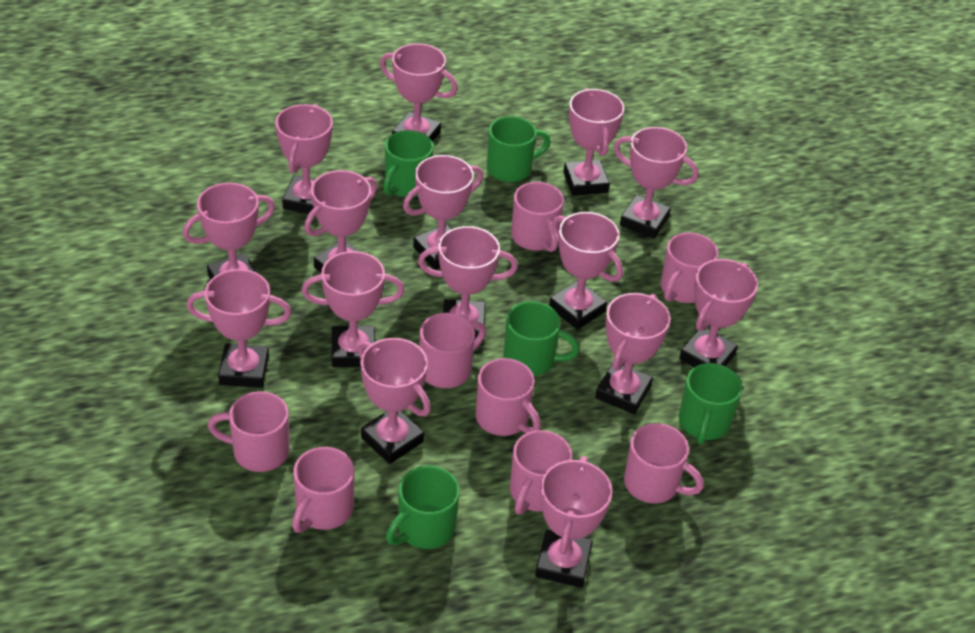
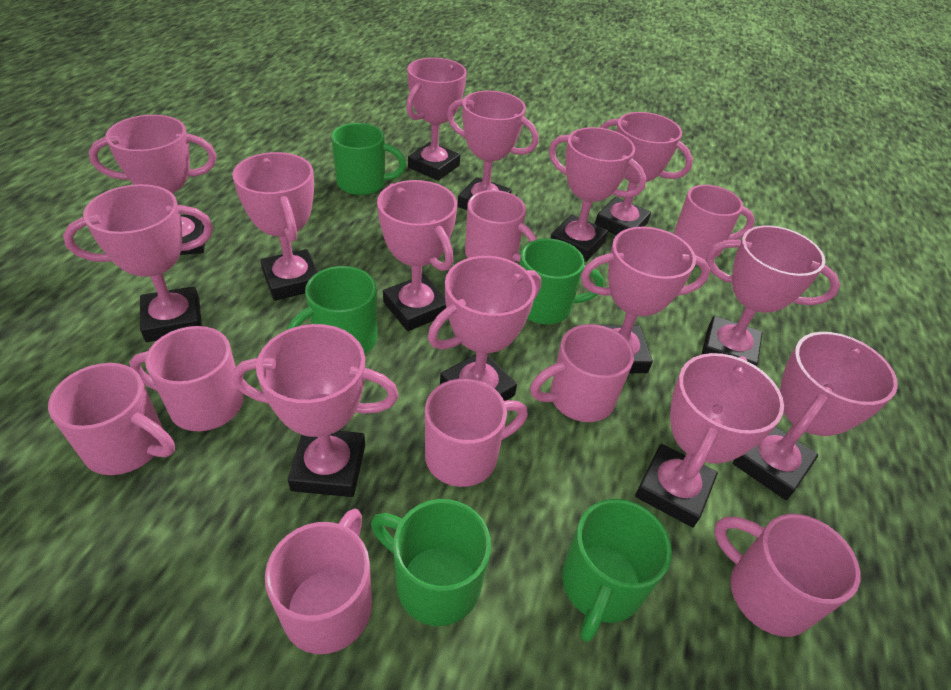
pink trophy: [183,183,275,279] [187,269,291,388] [275,104,333,214] [302,251,404,367] [304,170,377,272] [358,338,431,464] [380,43,458,142] [403,155,483,270] [418,226,518,341] [535,456,612,588] [549,212,623,330] [563,88,624,196] [595,293,670,414] [614,127,698,239] [679,259,758,367] = 15 -> [63,184,213,342] [89,115,217,255] [232,152,318,301] [232,324,399,497] [377,180,457,331] [406,58,467,181] [428,256,541,401] [447,91,539,210] [549,127,646,262] [581,227,710,373] [595,112,693,235] [635,353,784,527] [702,225,840,366] [733,332,898,500] = 14

